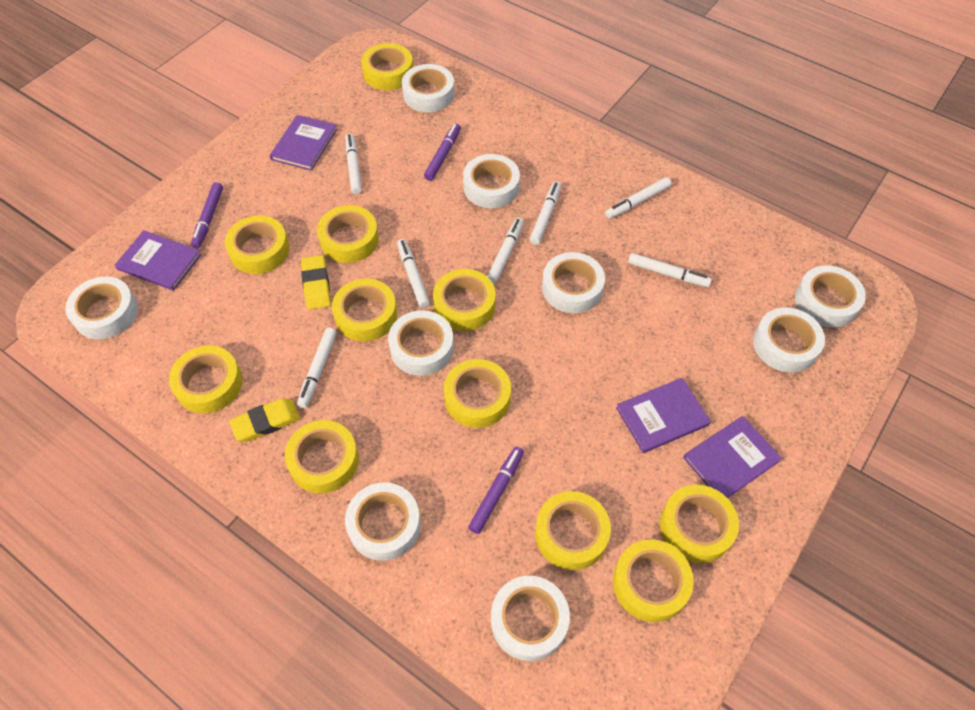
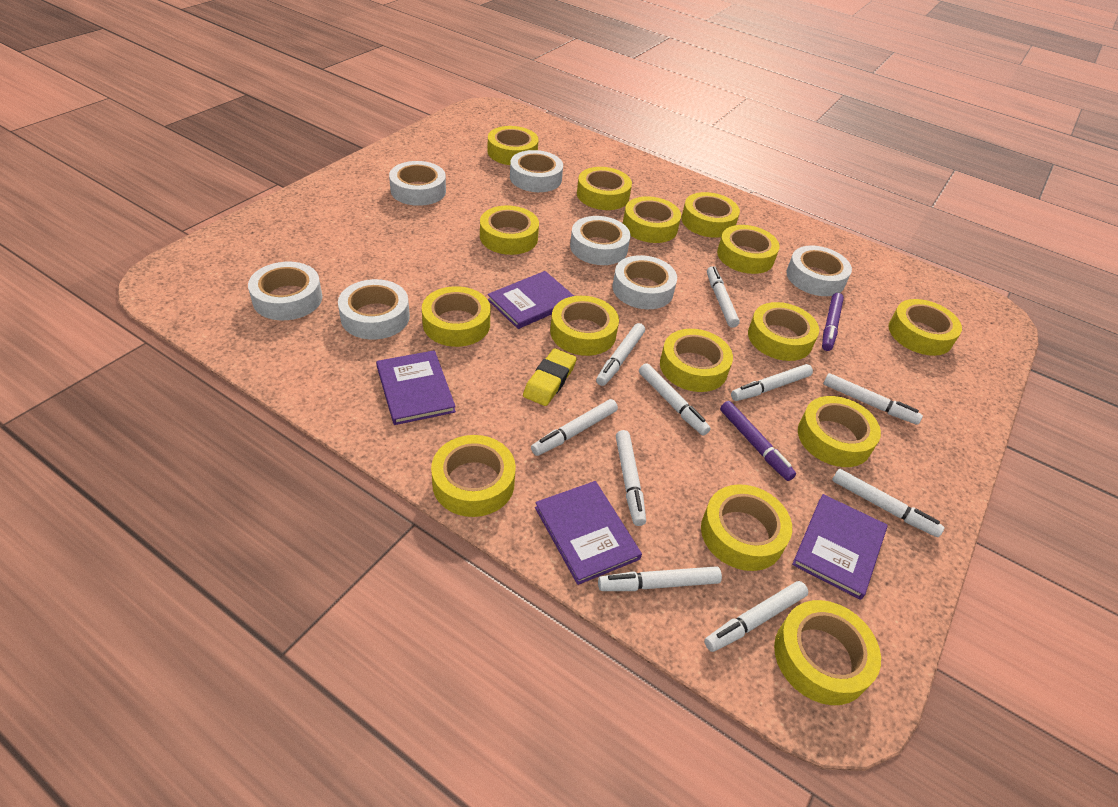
purple marker: [191,182,223,248] [424,124,461,181] [468,446,524,534] = 3 -> [720,401,796,481] [822,293,844,351] = 2
white marker: [297,328,337,408] [346,134,362,194] [397,239,430,308] [487,218,524,284] [530,181,561,245] [605,177,671,219] [628,253,712,287] = 7 -> [531,399,618,456] [596,323,645,386] [598,566,722,591] [616,430,646,526] [639,363,711,435] [704,581,808,652] [707,266,740,328] [731,364,813,401] [823,373,923,425] [832,469,944,537] = 10
white tape: [65,277,138,339] [345,482,421,561] [388,310,454,376] [402,64,455,112] [463,154,520,208] [491,576,570,661] [542,252,605,313] [753,307,825,373] [795,265,866,327] = 9 -> [248,262,322,320] [338,279,410,340] [389,161,446,206] [510,150,563,192] [570,216,631,265] [613,255,677,309] [786,245,852,296] = 7
yellow eraser: [229,398,300,442] [301,255,331,310] = 2 -> [523,348,577,406] = 1
yellow tape: [169,346,243,413] [225,215,289,274] [285,420,359,494] [317,205,379,263] [332,279,397,341] [361,43,413,90] [433,269,496,331] [444,359,511,428] [535,491,611,570] [613,539,694,622] [660,485,739,563] = 11 -> [422,286,490,347] [431,435,516,517] [480,205,539,255] [488,126,539,165] [550,296,619,356] [577,167,632,210] [623,196,681,243] [660,329,733,392] [681,192,740,238] [701,484,792,571] [717,225,780,274] [748,302,819,361] [774,600,881,705] [798,396,881,467] [888,299,962,356] = 15

